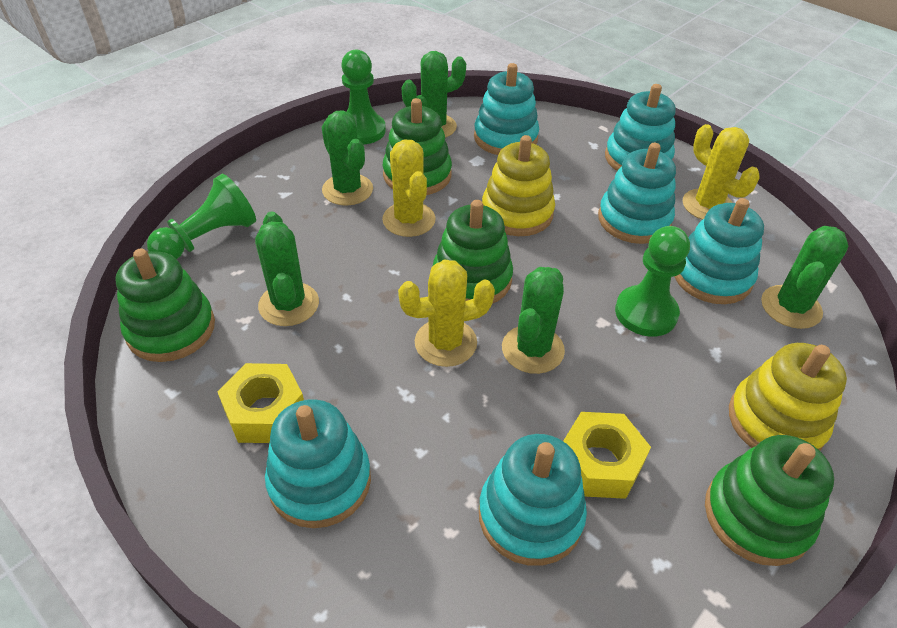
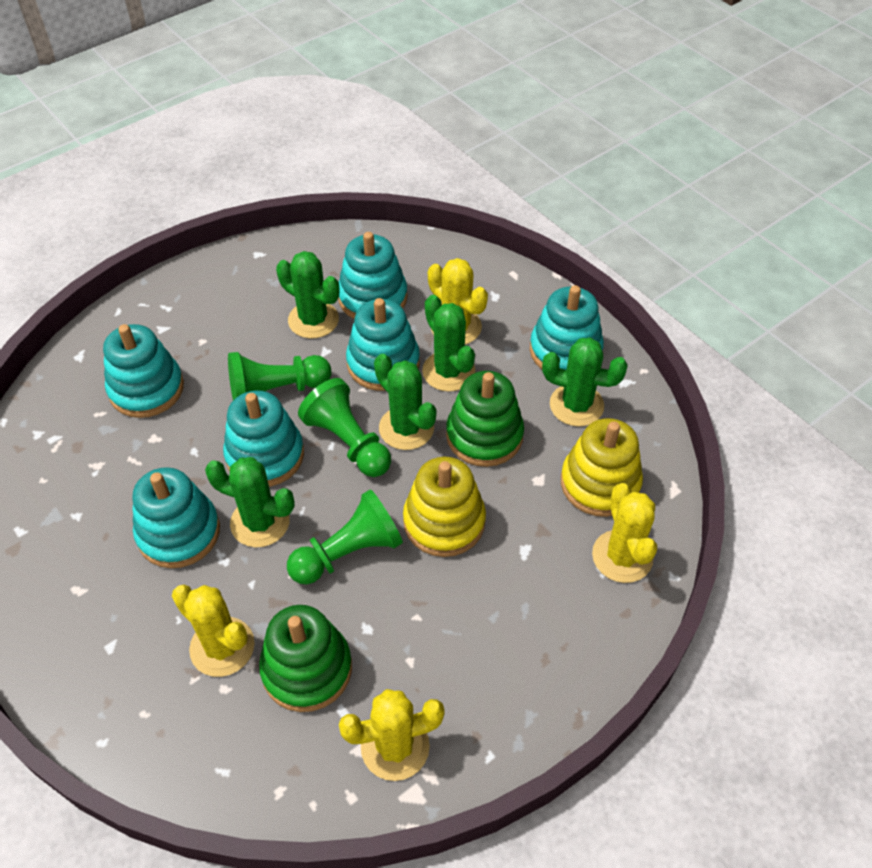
green stacking toy: [116,248,215,362] [383,98,452,195] [433,200,513,304] [705,435,834,566] = 4 -> [259,605,352,712] [446,371,524,467] = 2
yellow cactus: [382,140,436,237] [398,259,495,367] [683,124,760,220] = 3 -> [172,585,255,677] [339,689,445,781] [428,258,488,344] [592,483,657,583] = 4
yellow nut: [218,363,304,443] [563,412,651,499] = 2 -> none = 0

